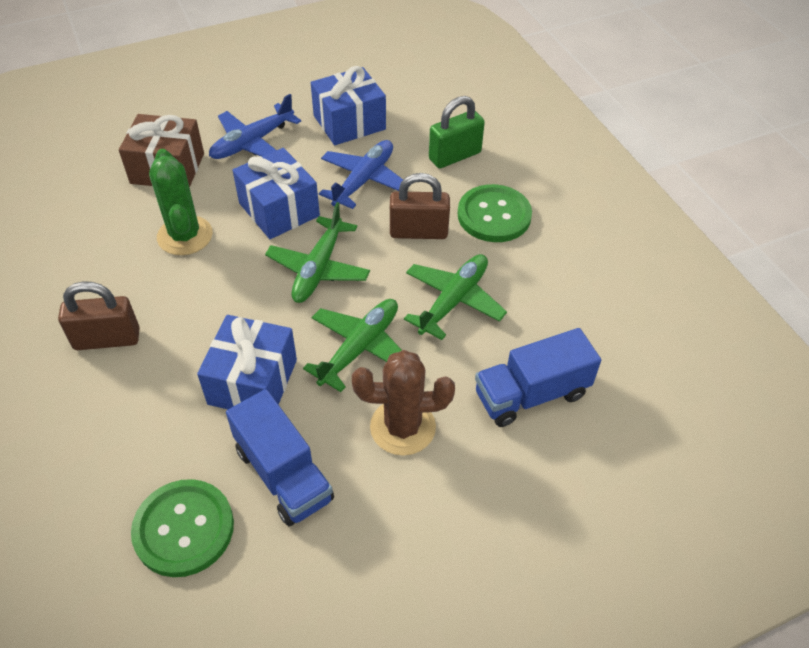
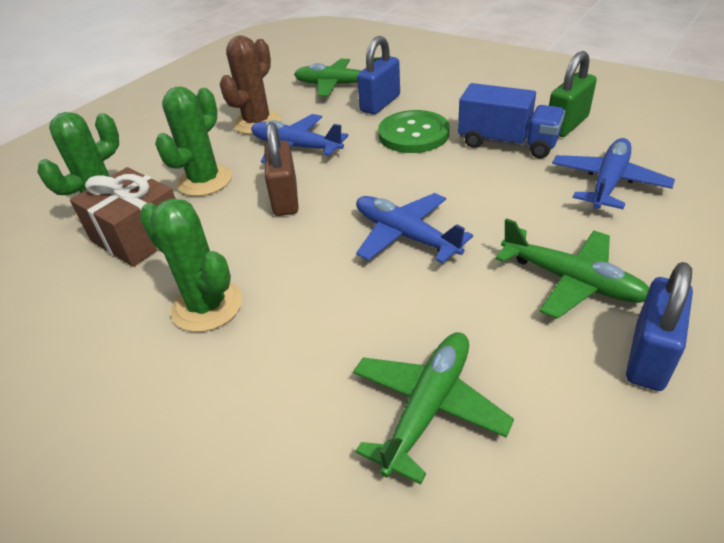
blue gift: [197,315,297,409] [233,148,320,239] [311,66,386,145] = 3 -> none = 0
blue padlock: none = 0 -> [357,36,400,114] [626,262,693,391] = 2
blue plane: [209,94,301,159] [319,140,403,209] = 2 -> [251,114,349,163] [356,193,473,264] [552,138,675,209] = 3
blue truck: [226,389,334,526] [475,328,601,427] = 2 -> [458,83,565,158] = 1
brown padlock: [58,281,140,350] [390,173,450,239] = 2 -> [265,122,299,216] = 1
green button: [131,479,234,577] [458,184,532,242] = 2 -> [378,110,449,153] = 1
green cactus: [149,149,213,255] = 1 -> [37,112,119,220] [139,199,242,332] [155,87,232,196] = 3

